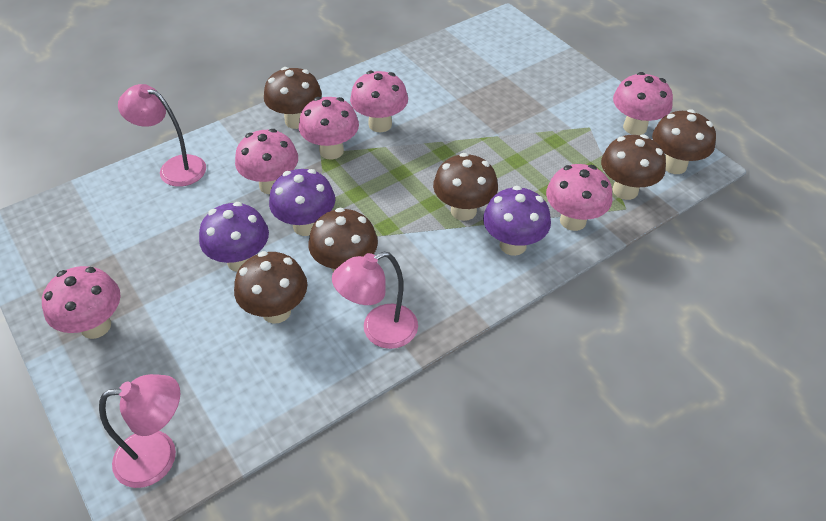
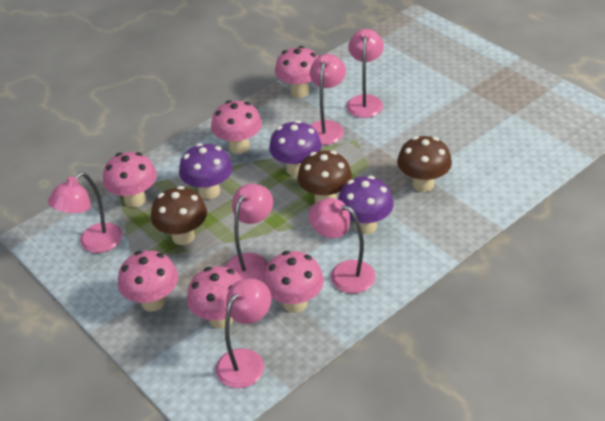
brown mushroom: [234,251,307,324] [264,67,322,129] [308,208,378,272] [433,153,498,221] [601,134,666,200] [652,109,716,174] = 6 -> [151,186,207,245] [297,151,352,203] [397,136,452,192] = 3
pink lamp: [99,374,180,488] [118,84,206,187] [332,252,418,349] = 3 -> [48,172,122,253] [216,279,271,388] [225,184,273,281] [309,198,375,293] [310,54,346,145] [346,29,384,118] = 6

